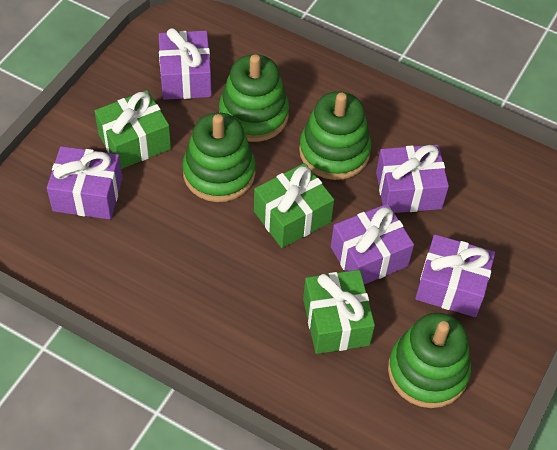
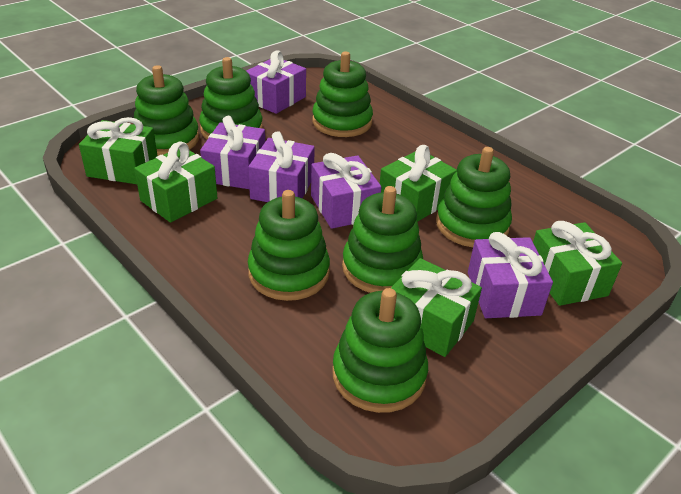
green gift: [95,90,171,169] [254,163,334,248] [303,270,375,354] = 3 -> [79,117,158,184] [134,142,217,223] [379,145,457,222] [391,258,482,357] [533,221,622,306] = 5
green stacking toy: [182,112,255,202] [219,54,289,142] [299,91,371,180] [388,313,471,408] = 4 -> [133,65,199,156] [199,57,263,140] [248,190,330,301] [312,51,373,137] [332,288,428,413] [342,186,423,293] [436,147,512,247] = 7

